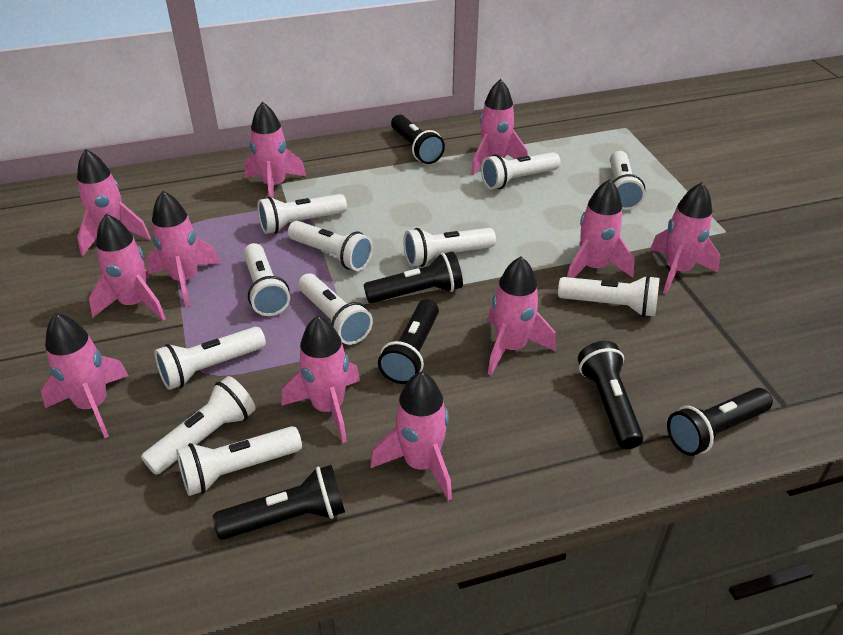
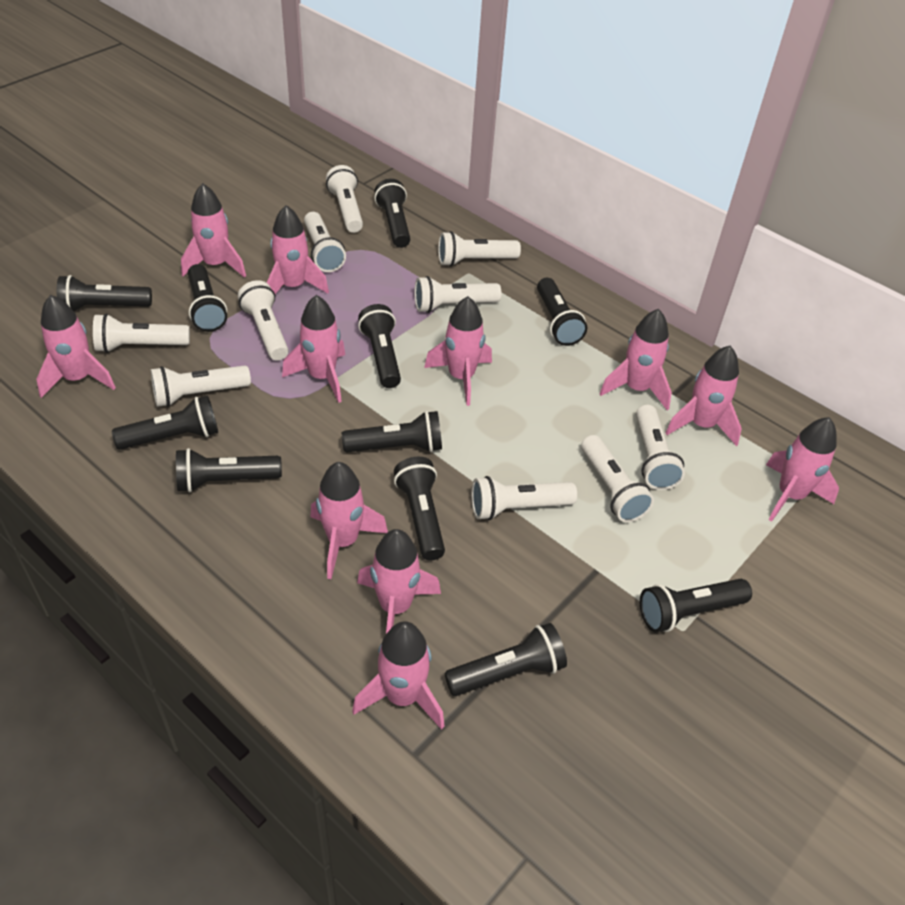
black flashlight: [213,465,345,540] [364,251,463,303] [378,299,439,384] [391,115,445,164] [578,341,643,449] [667,388,773,456] = 6 -> [57,275,152,311] [112,396,218,450] [176,448,282,492] [188,264,227,332] [342,411,442,452] [358,304,401,388] [374,179,410,248] [394,457,445,561] [445,623,567,696] [537,278,587,346] [640,579,752,632] = 11
white flashlight: [141,376,256,475] [154,327,266,390] [176,426,302,496] [243,243,290,316] [257,194,347,234] [288,221,373,271] [298,273,373,345] [403,228,496,267] [481,152,561,189] [558,275,660,317] [610,151,645,210] = 11 -> [93,314,190,353] [151,365,251,407] [238,280,289,361] [304,212,346,272] [326,165,363,233] [414,276,501,313] [438,231,521,267] [471,476,577,520] [581,435,654,522] [636,405,685,490] = 10

